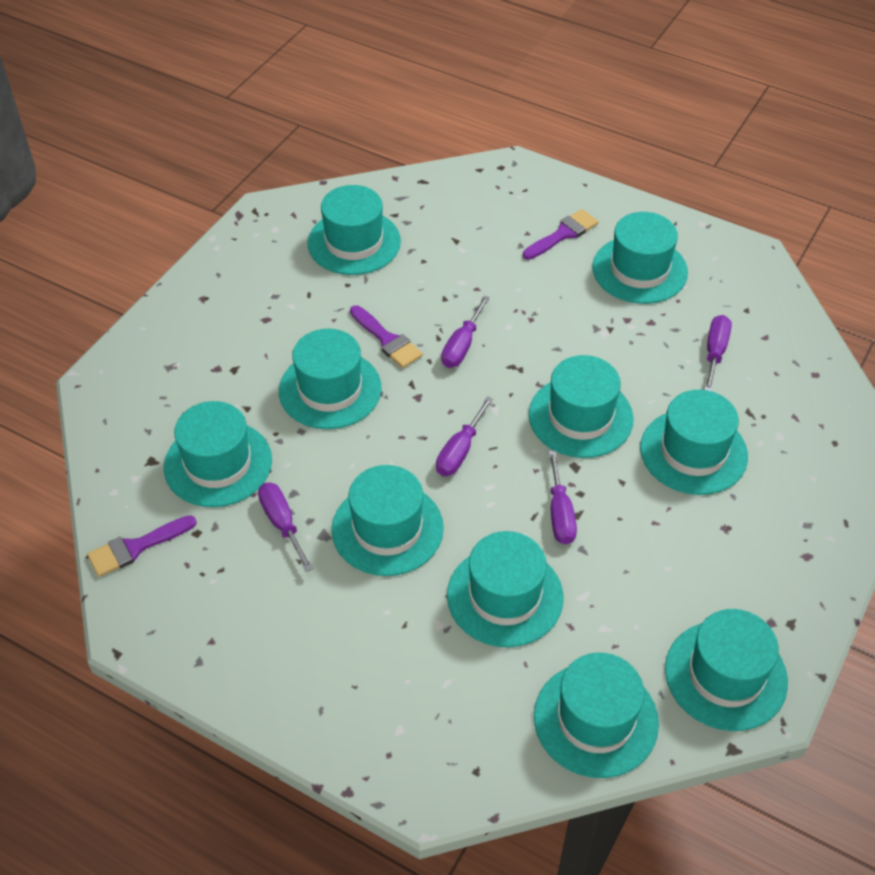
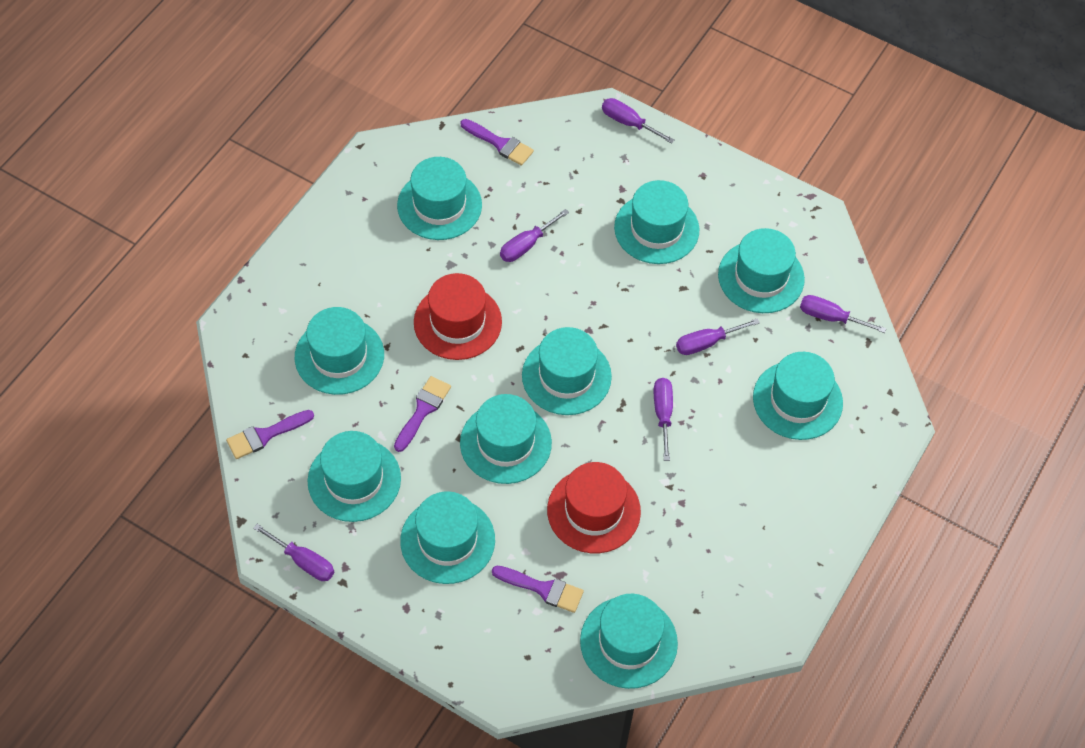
purple brush: [87,515,197,577] [350,305,423,368] [523,209,598,260] = 3 -> [226,410,314,459] [394,376,451,452] [461,119,534,166] [492,565,584,613] = 4
purple screwdriver: [258,483,313,572] [436,396,493,476] [441,296,490,368] [548,450,577,544] [704,315,732,391] = 5 -> [253,524,334,581] [500,209,569,262] [602,98,674,144] [654,378,673,461] [676,318,760,355] [800,295,887,333] = 6
red hat: none = 0 -> [414,273,502,360] [547,462,641,553] = 2

